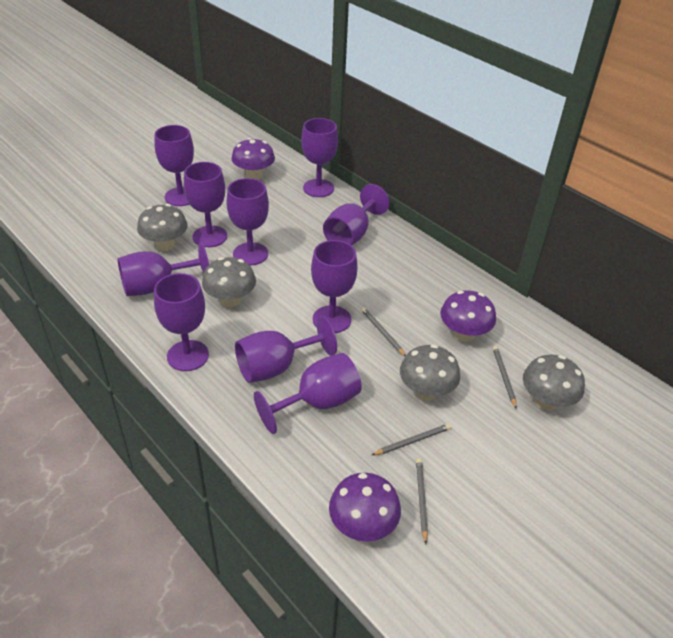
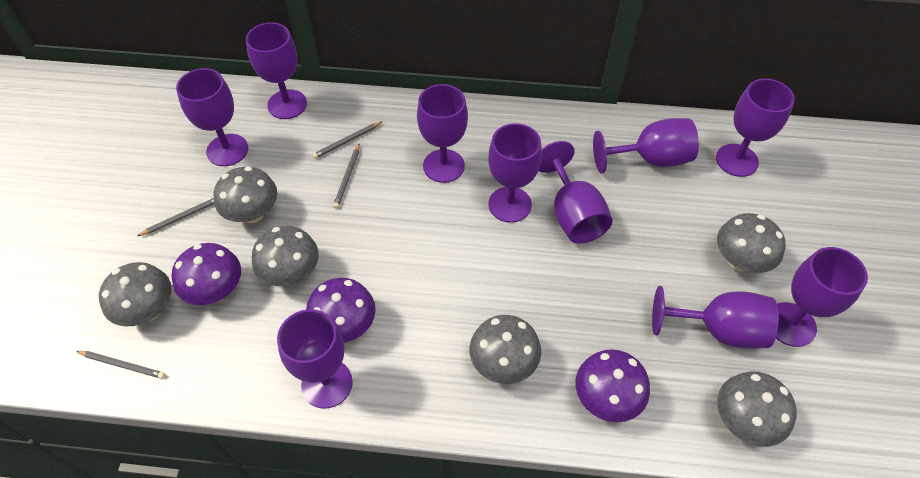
grey mushroom: [137,204,188,251] [202,257,256,307] [400,344,460,401] [523,355,585,411] = 4 -> [99,262,172,327] [213,166,277,223] [252,226,319,286] [469,315,541,384] [717,213,786,273] [717,372,797,447] = 6

